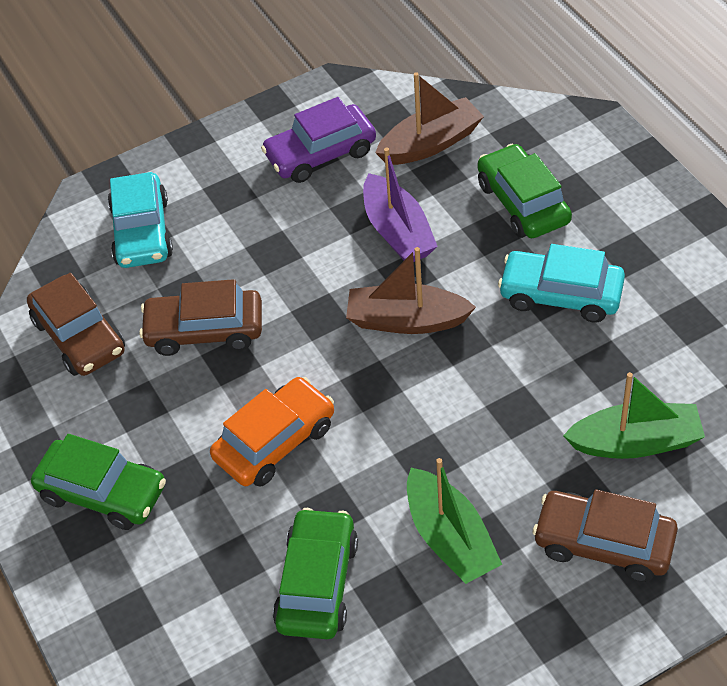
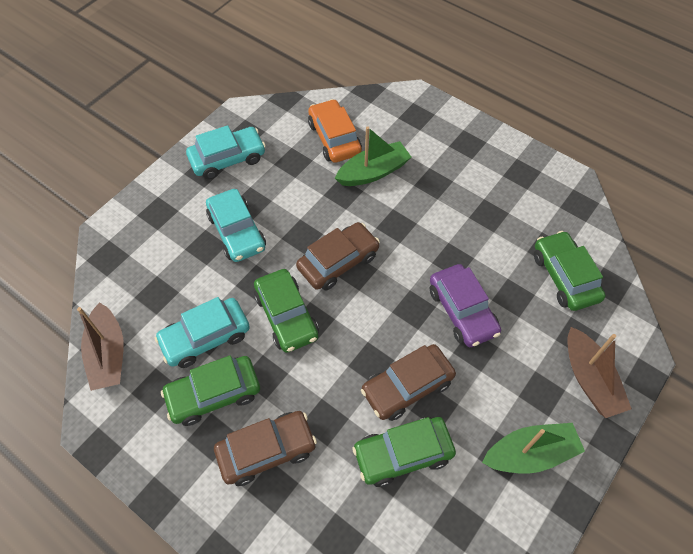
green car: [31,434,166,530] [273,508,358,639] [477,144,572,238] = 3 -> [161,355,260,426] [254,269,319,353] [352,417,456,487] [534,231,605,311] = 4
purple boat: [363,147,438,262] = 1 -> none = 0
turquoise car: [108,172,173,268] [498,244,625,323] = 2 -> [155,297,250,368] [186,125,266,179] [206,189,266,262] = 3

